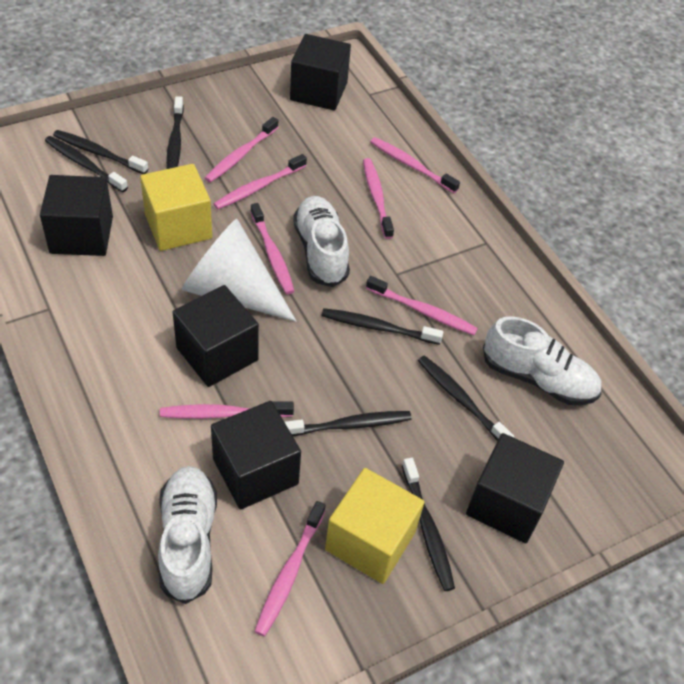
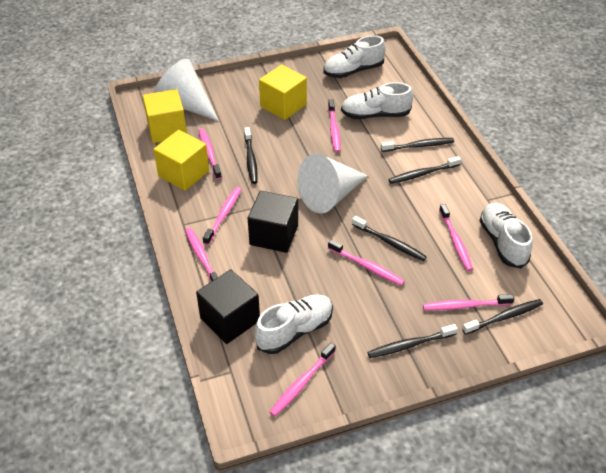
black cube: [40,175,113,256] [173,285,259,387] [211,401,301,510] [290,34,351,111] [466,433,564,543] = 5 -> [196,269,260,344] [248,191,298,253] = 2
black toothbrush: [45,136,128,192] [53,130,148,174] [166,96,184,169] [285,411,412,436] [322,308,443,345] [402,458,455,591] [418,355,514,441] = 7 -> [244,127,258,184] [352,216,426,261] [367,324,458,358] [381,138,454,152] [388,156,461,184] [462,299,543,335] = 6
white cone: [182,219,296,322] = 1 -> [154,59,219,121] [298,153,368,214] = 2
white shoe: [158,466,217,604] [293,196,350,287] [483,316,601,405] = 3 -> [254,294,333,354] [323,35,386,78] [341,82,413,119] [480,203,533,268] = 4
yellow cube: [140,164,212,251] [325,468,424,584] = 2 -> [143,89,187,143] [153,130,209,191] [259,64,307,120] = 3

